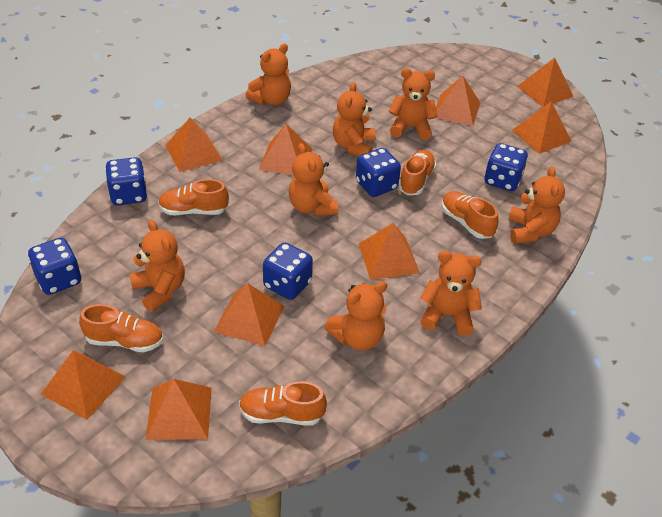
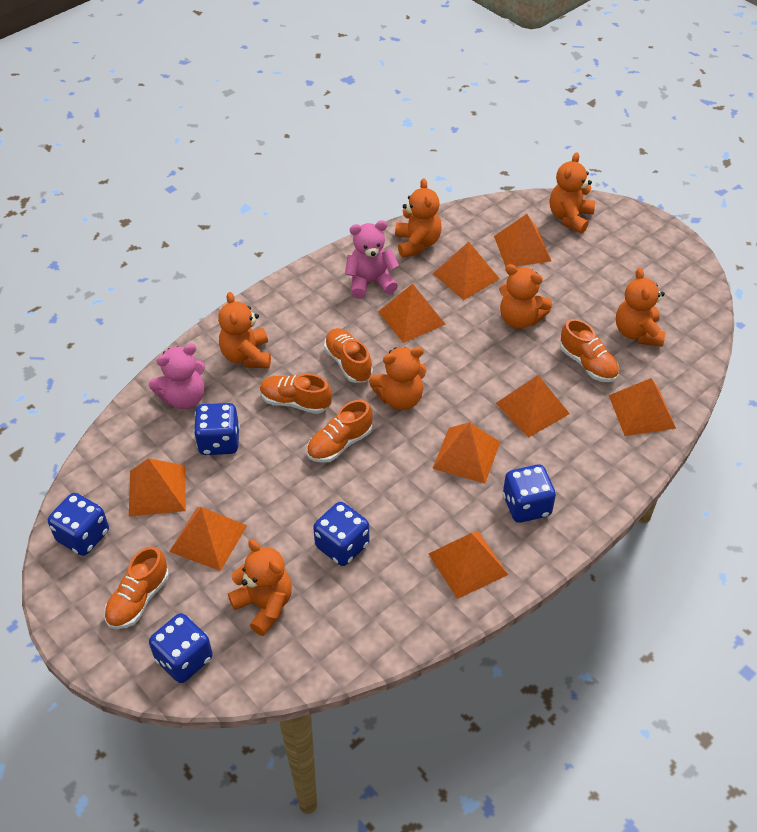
orange teddy bear: [129,220,185,312] [246,44,291,105] [289,143,338,216] [324,281,387,350] [333,82,376,156] [389,68,438,140] [420,251,482,336] [508,166,565,244] = 8 -> [218,292,271,368] [228,539,292,636] [369,347,427,410] [395,178,442,258] [499,264,552,329] [550,152,595,233] [616,268,665,347] = 7
pink teddy bear: none = 0 -> [149,343,205,409] [345,220,399,299] = 2

